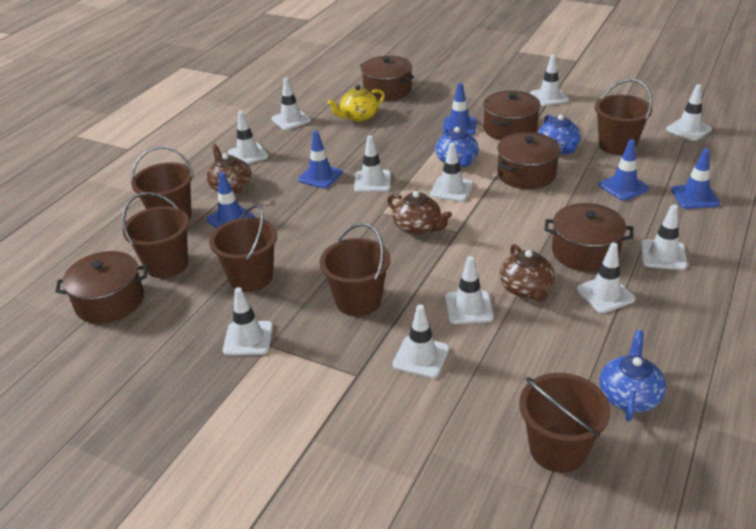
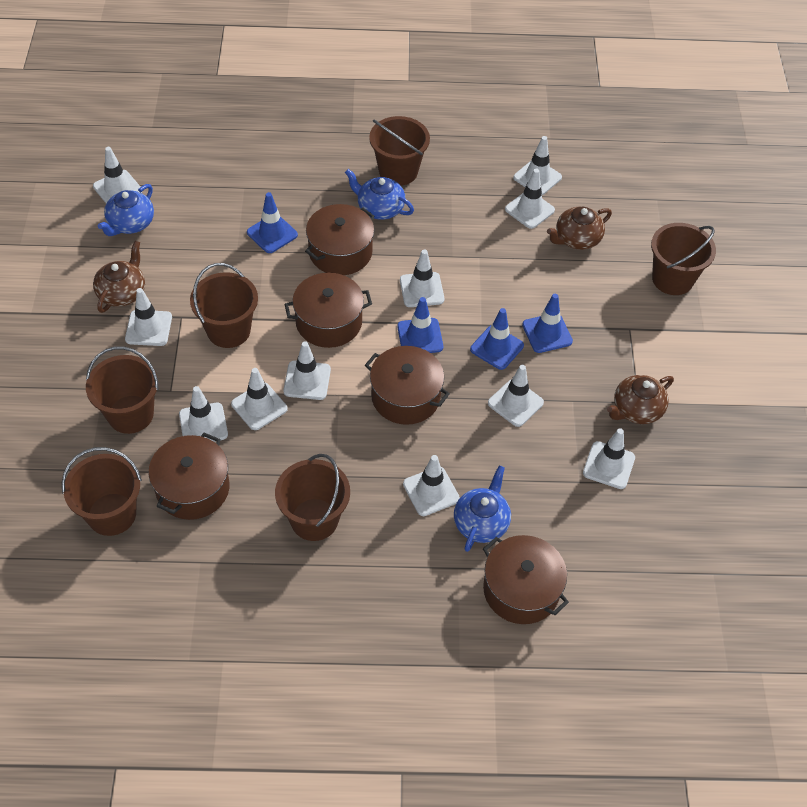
blue traffic cone: [207,172,255,229] [298,131,343,189] [442,83,477,135] [599,139,649,201] [671,148,720,209] = 5 -> [247,192,298,253] [397,297,443,353] [470,308,524,370] [522,294,573,353] = 4
yellow teapot: [327,85,385,122] = 1 -> none = 0

